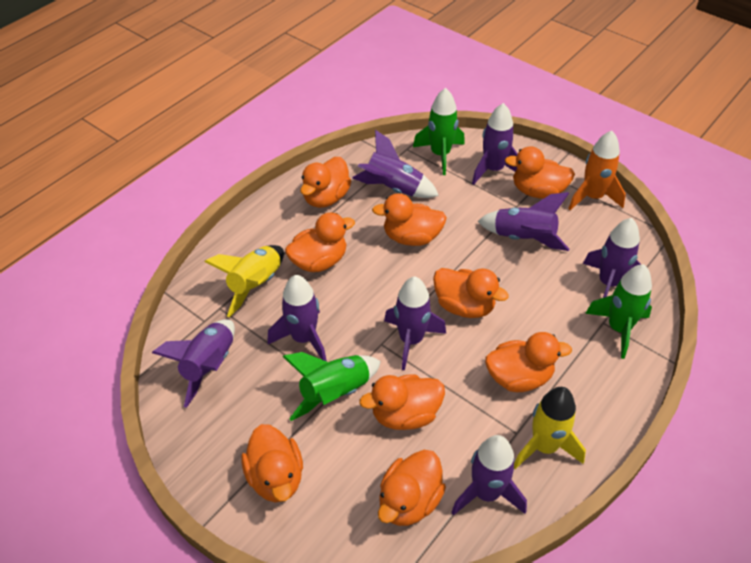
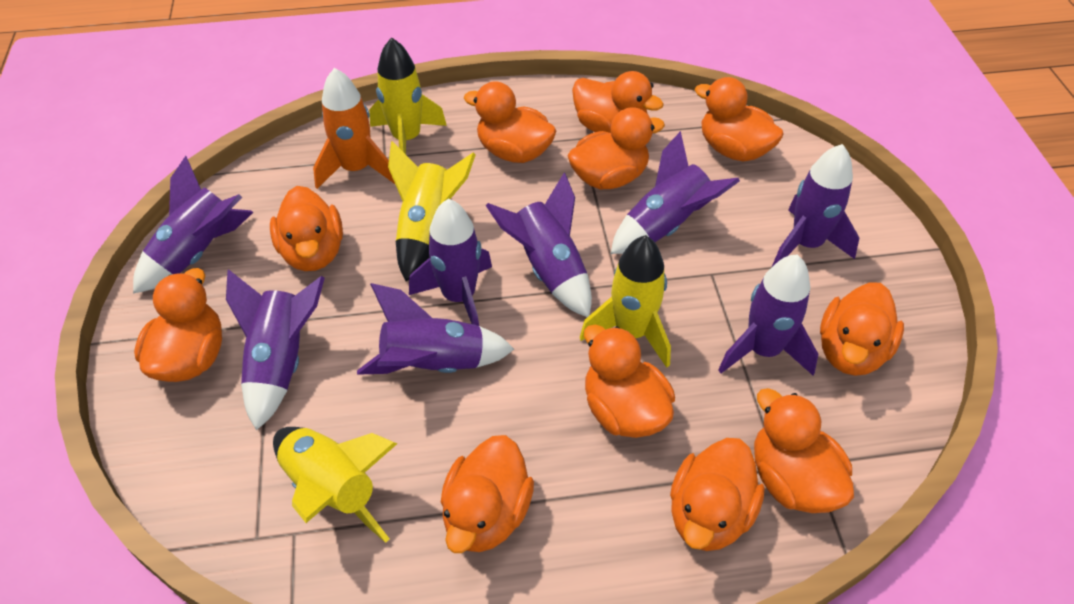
green rocket: [282,352,381,421] [413,88,465,175] [585,264,652,359] = 3 -> none = 0
orange duck: [241,424,303,502] [285,213,355,272] [300,157,351,208] [359,375,445,430] [372,193,447,246] [378,450,446,526] [433,268,509,318] [485,332,572,392] [505,146,575,199] = 9 -> [134,268,222,382] [270,186,343,271] [441,435,534,553] [464,81,556,163] [567,107,665,189] [572,71,664,133] [584,325,675,438] [670,438,765,551] [695,77,784,162] [754,388,854,513] [820,283,904,376] = 11
yellow rocket: [204,245,284,317] [514,387,586,469] = 2 -> [273,427,397,543] [369,37,447,154] [388,141,476,282] [580,235,671,368] = 4

